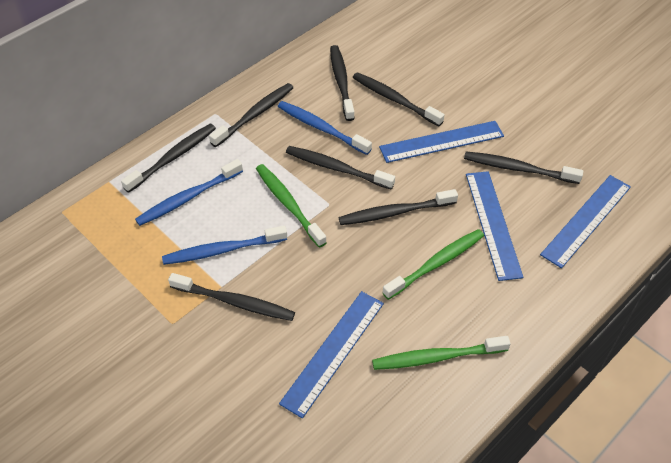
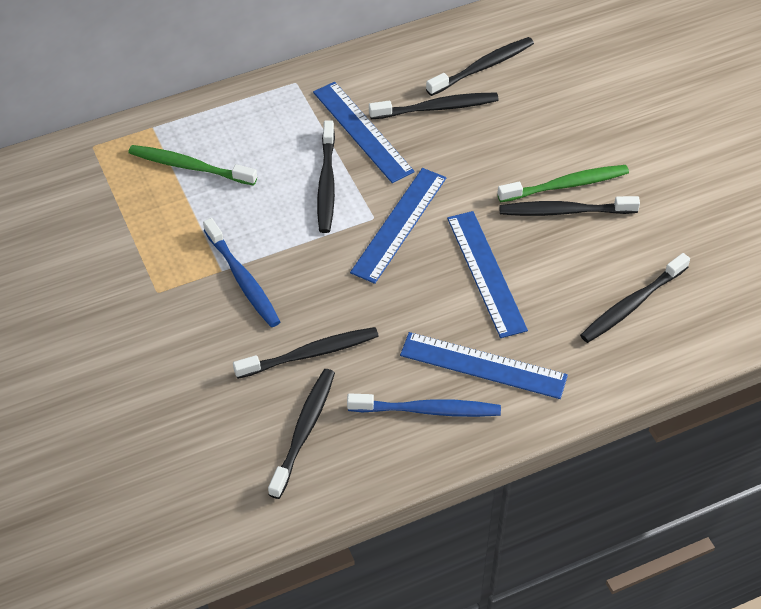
black toothbrush: [121,124,216,193] [168,273,295,321] [209,83,294,147] [286,146,395,189] [330,45,355,121] [339,189,458,225] [352,72,445,126] [464,152,583,184] = 8 -> [233,327,379,379] [268,369,335,499] [317,121,335,233] [369,92,499,119] [426,37,534,96] [499,196,640,216] [580,253,690,343] = 7
blue toothbrush: [135,159,243,226] [162,225,287,265] [278,101,372,155] = 3 -> [203,218,280,327] [347,393,501,417] = 2
green toothbrush: [256,164,327,248] [372,336,511,370] [382,229,484,300] = 3 -> [128,145,257,186] [497,165,629,202] = 2

